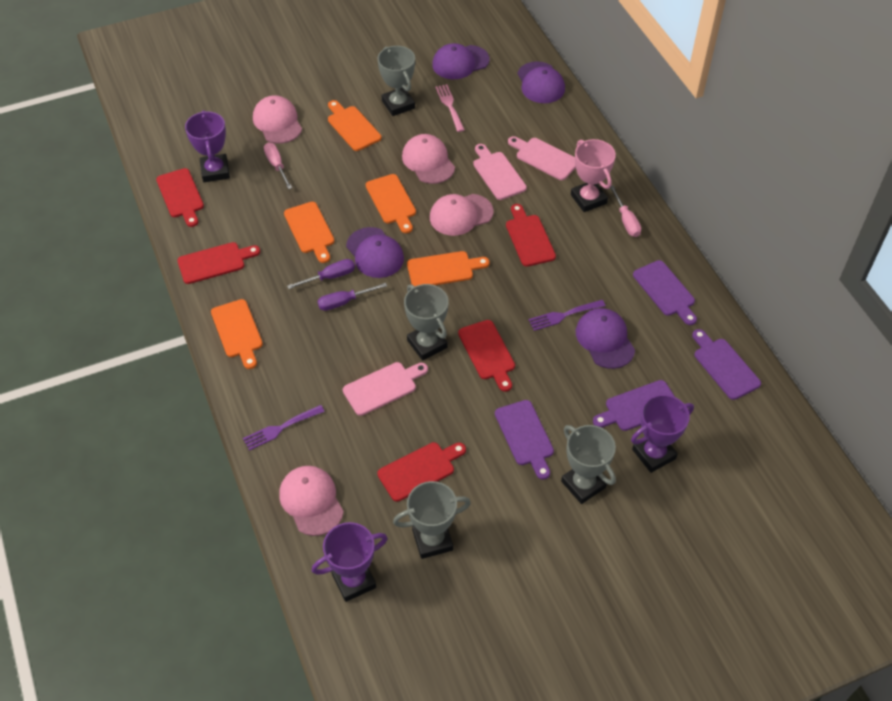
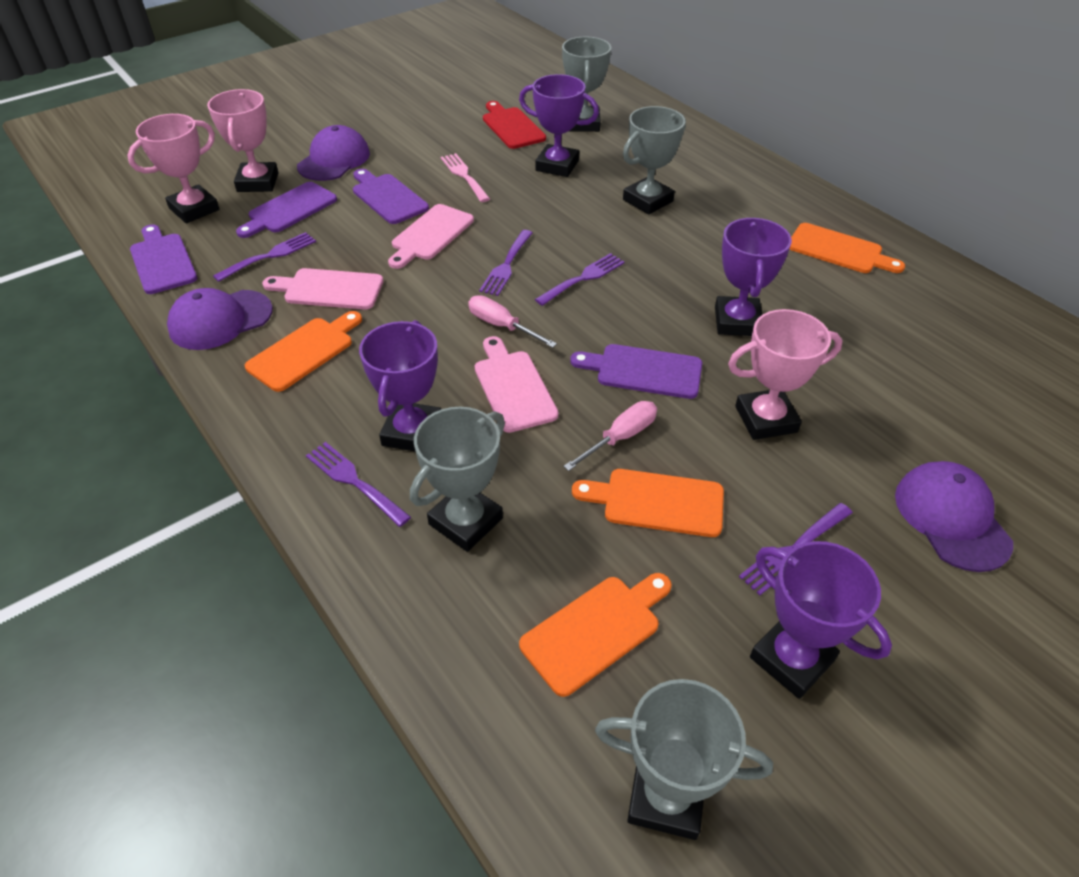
orange cutting board: [211,299,263,369] [284,202,334,263] [328,100,381,151] [366,174,416,233] [407,251,490,286] = 5 -> [245,311,362,392] [519,573,672,697] [572,469,724,537] [789,223,905,273] = 4
pink cap: [253,95,302,144] [279,466,344,536] [402,134,455,184] [430,194,493,236] = 4 -> none = 0
pink trophy: [571,139,616,212] = 1 -> [127,114,220,223] [207,89,279,192] [728,309,843,440] = 3
purple cap: [346,227,404,278] [432,43,490,79] [517,61,565,103] [576,308,635,369] = 4 -> [167,288,273,350] [297,125,370,181] [895,461,1013,572] = 3
purple fork: [243,405,325,451] [529,300,606,331] = 2 -> [213,232,316,282] [306,442,411,527] [479,230,533,296] [535,253,625,306] [739,503,853,595] = 5
purple screwdriver: [287,259,355,289] [318,283,387,311] = 2 -> none = 0
purple trophy: [185,110,230,182] [312,522,388,602] [631,394,694,473] = 3 -> [359,320,441,452] [519,74,599,177] [715,218,792,336] [750,541,892,699] = 4
red cutting board: [156,168,204,227] [177,242,260,284] [377,442,466,502] [458,320,515,392] [506,204,556,267] = 5 -> [483,101,546,149] = 1

